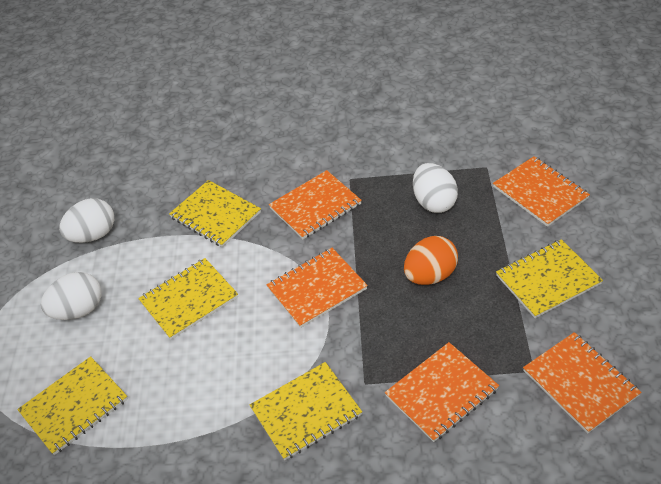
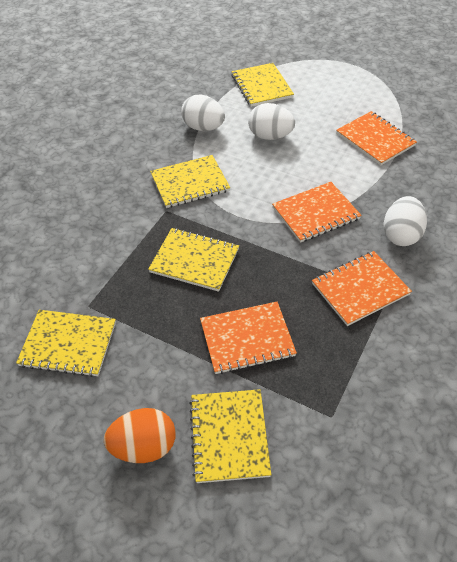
orange notebook: [267,248,368,328] [269,170,362,239] [385,342,499,442] [493,156,590,227] [523,332,641,433] = 5 -> [200,302,297,374] [272,182,361,243] [312,251,412,326] [336,111,417,165] = 4

